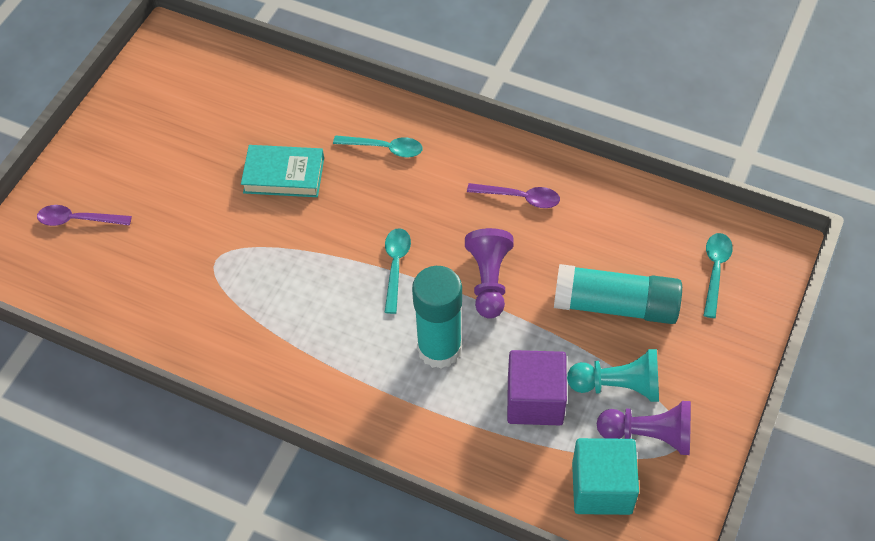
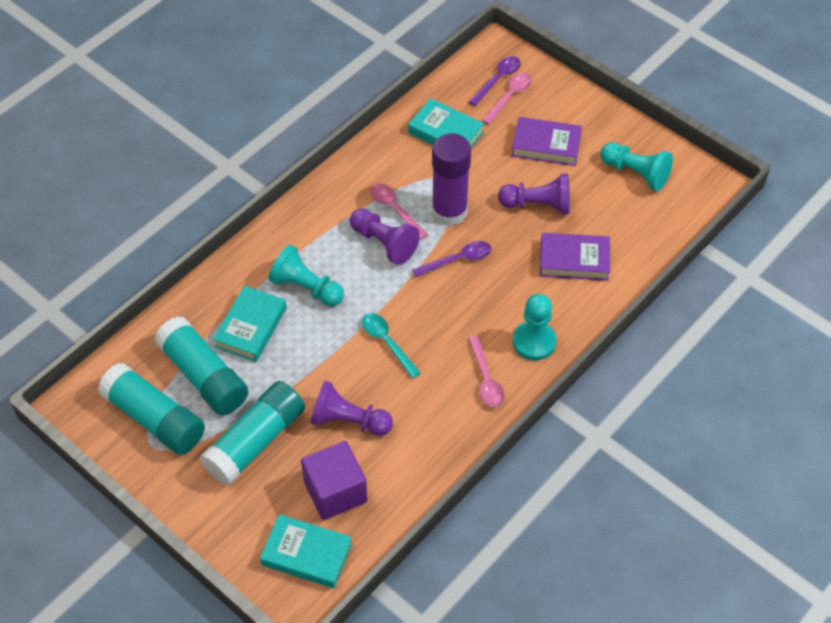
pink spoon: none = 0 -> [371,184,428,240] [468,335,504,407] [482,73,532,125] = 3
purple book: none = 0 -> [512,117,582,166] [540,233,610,281] = 2
purple glue stick: none = 0 -> [432,133,471,226] = 1
purple pawn: [465,228,514,319] [597,401,691,455] = 2 -> [310,381,393,436] [350,208,420,265] [498,173,570,215] = 3
turquoise book: [241,145,324,197] = 1 -> [213,286,287,362] [260,514,352,588] [408,98,484,148] = 3
turquoise cube: [572,438,639,515] = 1 -> none = 0
turquoise glue stick: [412,266,462,369] [554,264,682,324] = 2 -> [97,363,205,455] [154,316,249,415] [200,381,305,486] = 3
turquoise pawn: [567,349,659,402] = 1 -> [268,245,344,306] [513,294,556,360] [600,142,673,191] = 3
turquoise spoon: [333,135,423,158] [384,228,411,314] [703,233,733,318] = 3 -> [362,313,421,378] = 1

